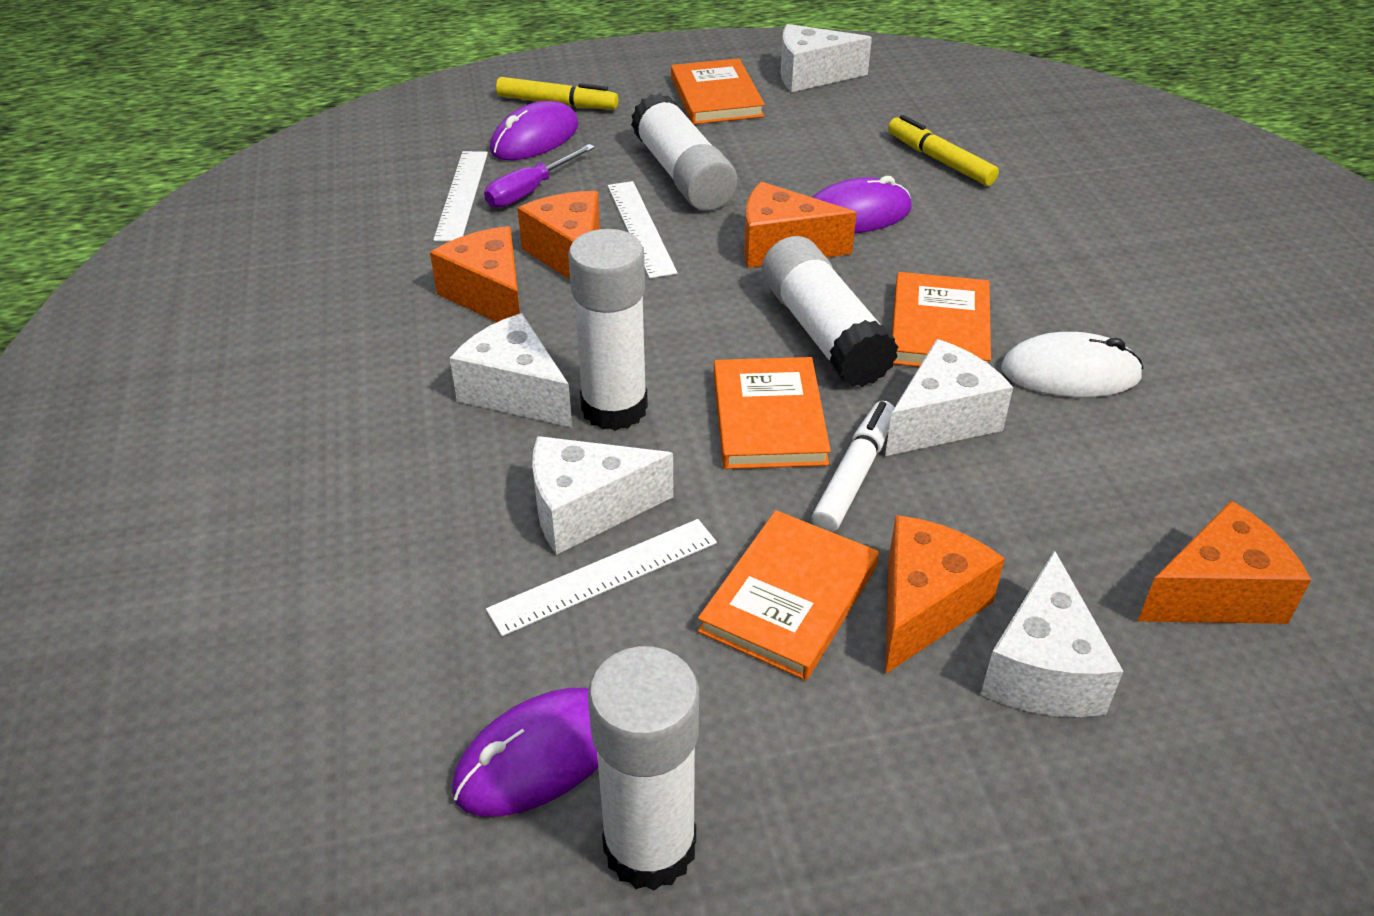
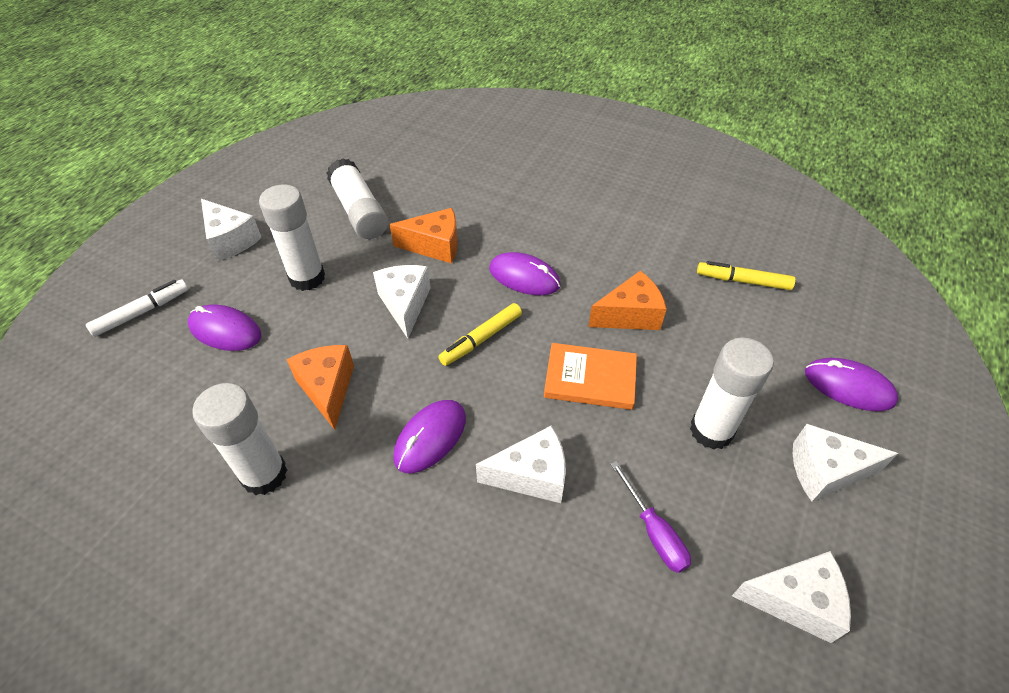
orange book: [671,58,765,124] [698,510,879,680] [714,357,831,469] [892,272,991,367] = 4 -> [544,343,637,410] = 1
orange cheese: [430,226,520,322] [517,191,600,280] [744,182,856,268] [885,515,1005,674] [1138,501,1311,624] = 5 -> [286,345,354,430] [390,208,458,264] [588,271,667,330] = 3
purple mouse: [452,688,598,817] [490,101,579,160] [812,176,912,234] = 3 -> [188,305,261,351] [393,400,466,473] [489,252,561,295] [805,358,898,411] = 4
white mouse: [1001,332,1143,397] = 1 -> none = 0
white ruler: [433,151,488,241] [486,519,717,636] [608,181,677,278] = 3 -> none = 0

